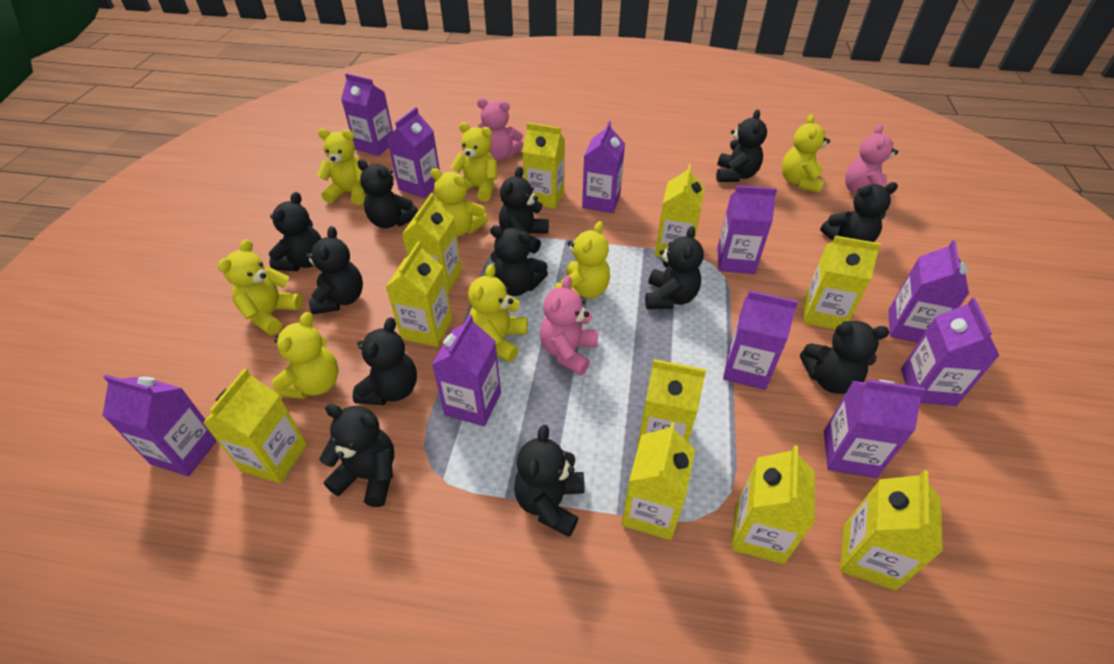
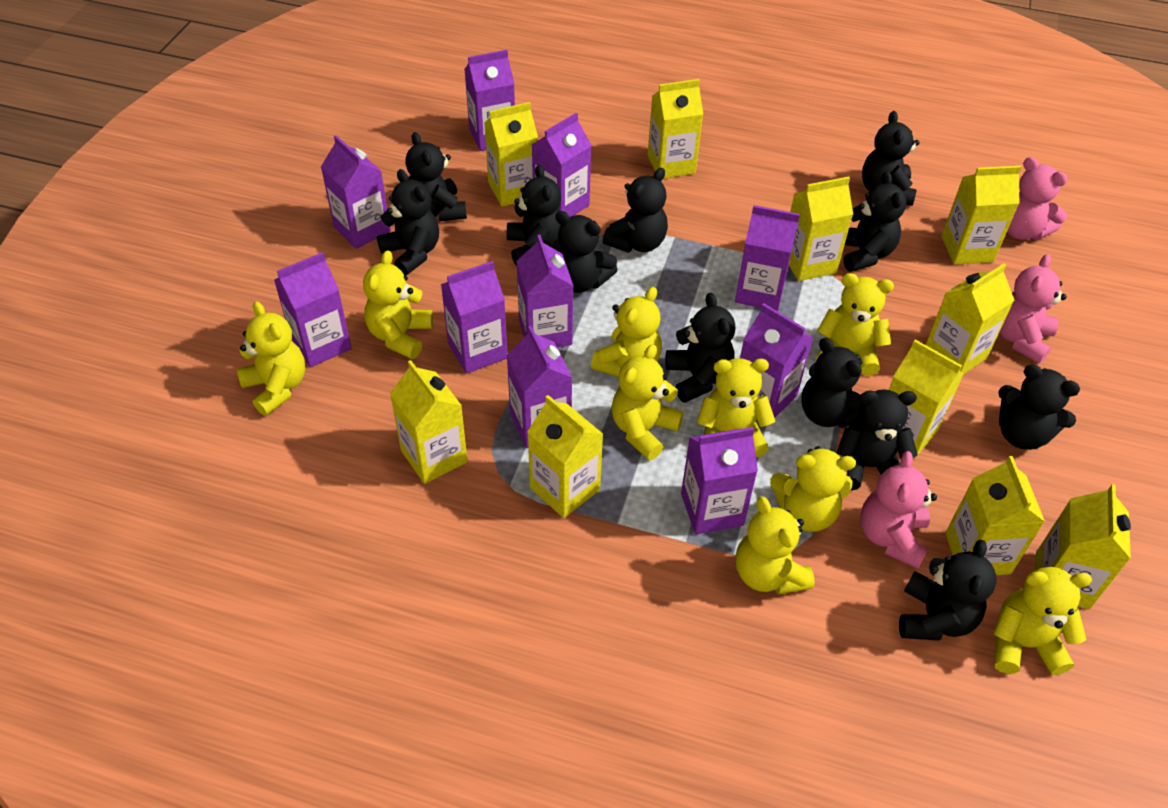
yellow teddy bear: [218,239,303,335] [272,312,339,399] [317,128,365,205] [430,168,488,237] [451,122,497,202] [468,264,528,362] [555,221,610,299] [782,114,830,193] = 8 -> [237,301,305,416] [363,250,433,359] [591,287,662,376] [611,344,683,460] [697,358,776,457] [736,496,815,594] [770,446,856,532] [816,273,894,376] [993,567,1092,675] = 9

